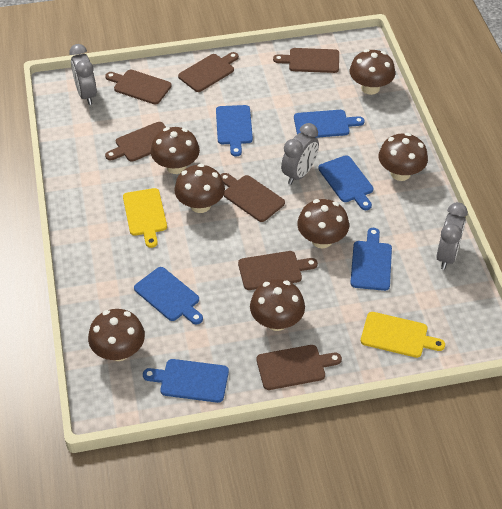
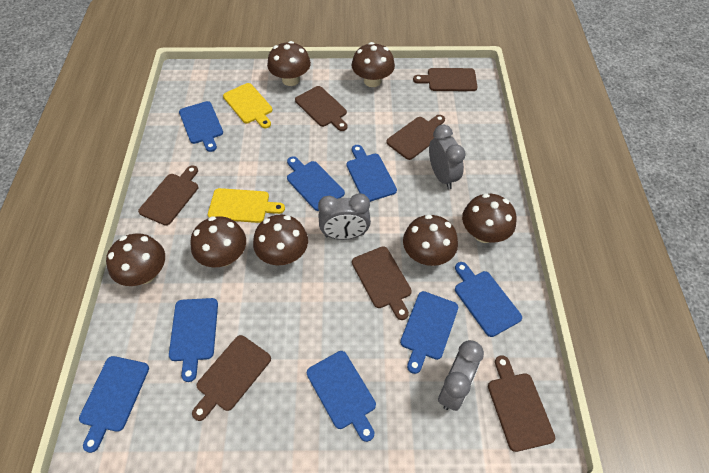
blue cutting board: [134,267,203,325] [143,359,229,403] [216,105,253,157] [294,110,365,138] [318,155,373,210] [350,228,392,291] = 6 -> [79,356,149,453] [169,298,218,382] [179,101,223,152] [287,156,345,211] [307,351,376,442] [347,145,397,202] [400,291,458,374] [455,262,522,337] = 8

